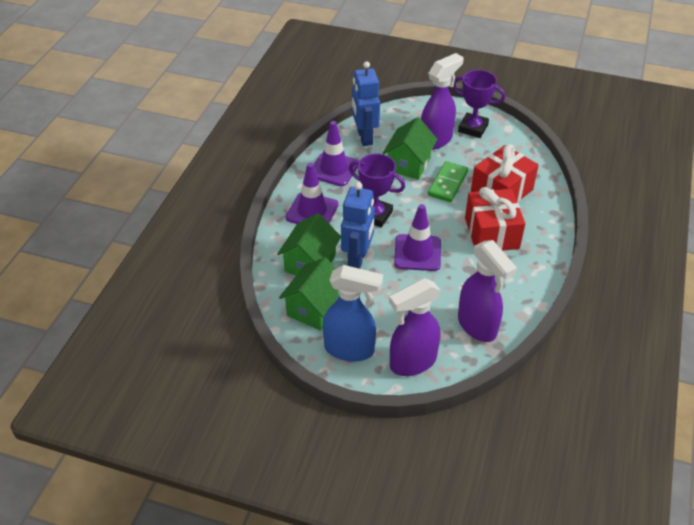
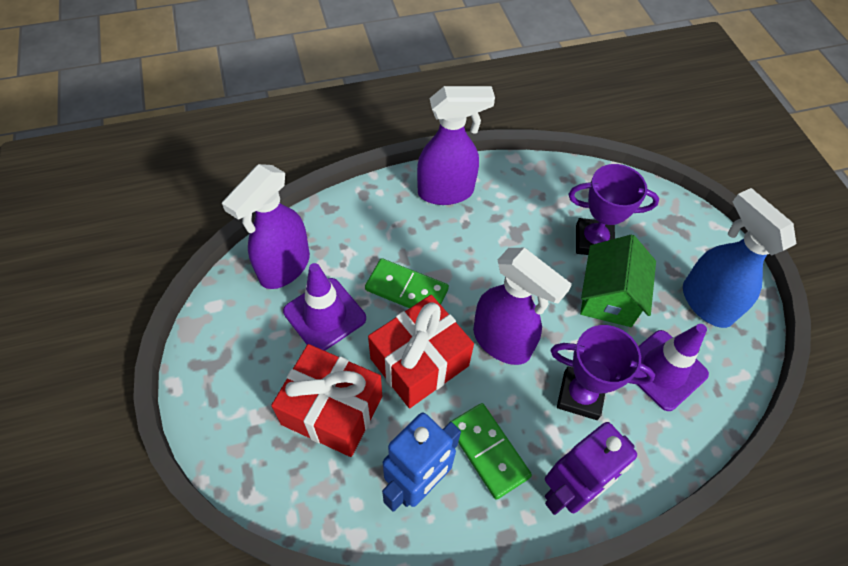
blue robot: [341,182,375,269] [352,61,380,146] = 2 -> [382,413,461,512] = 1
green domino: [428,161,468,202] = 1 -> [365,258,449,308] [450,403,532,500] = 2
green house: [277,213,341,275] [279,257,339,331] [383,117,438,180] = 3 -> [580,234,656,327] = 1
purple robot: none = 0 -> [545,422,637,515] = 1
purple traffic cone: [285,163,339,224] [314,121,358,186] [394,204,441,271] = 3 -> [283,263,366,351] [634,324,709,411] = 2

